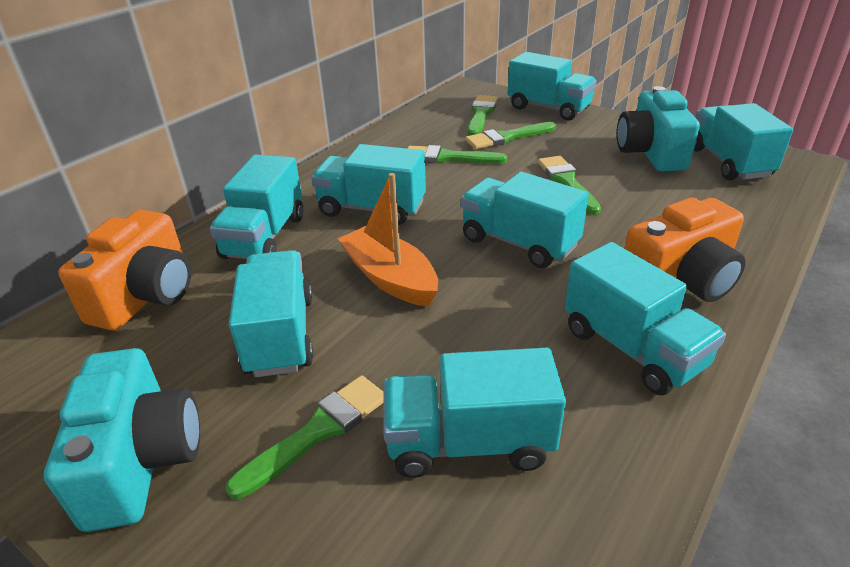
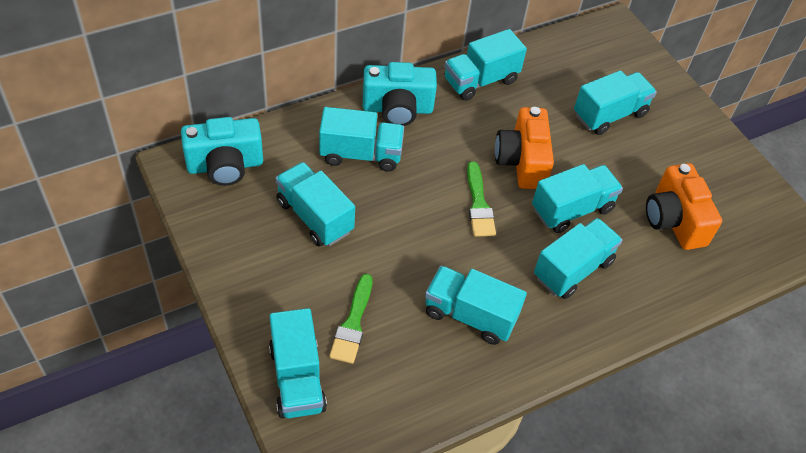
green brush: [226,375,384,499] [407,145,507,164] [465,122,556,149] [468,95,498,136] [538,156,601,215] = 5 -> [329,274,373,364] [467,161,496,237] = 2
orange boat: [338,173,438,307] = 1 -> none = 0

